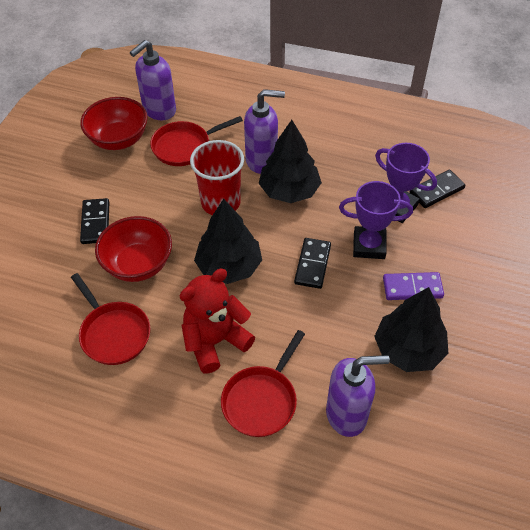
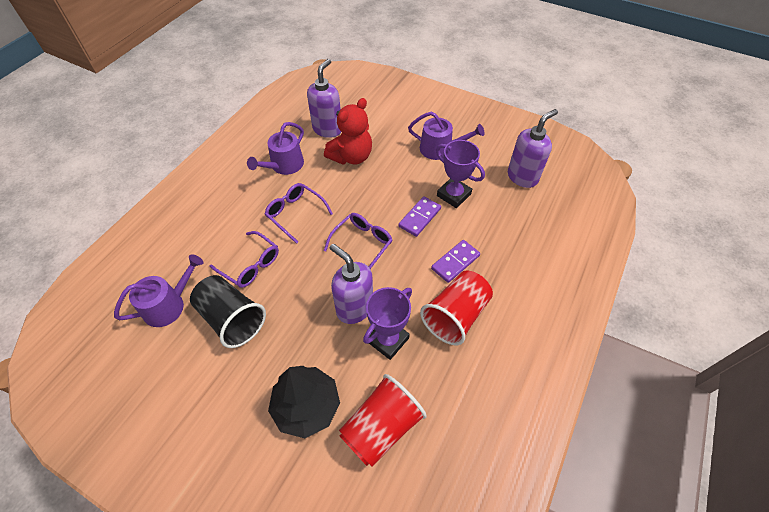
black cup: none = 0 -> [190,275,266,348] = 1
black domino: [80,198,110,244] [294,238,331,289] [410,170,465,208] = 3 -> none = 0
black tree: [194,199,262,284] [259,120,322,203] [374,287,448,372] = 3 -> [268,366,340,438] = 1
purple domino: [383,272,444,300] = 1 -> [399,196,441,237] [431,240,480,283] = 2
purple glasses: none = 0 -> [209,231,279,288] [265,183,333,244] [324,213,392,269] = 3
purple watering can: none = 0 -> [114,254,204,327] [247,122,304,175] [408,112,484,160] = 3
red bowl: [80,97,148,150] [95,216,172,282] = 2 -> none = 0
red cup: [190,140,244,215] = 1 -> [339,374,427,467] [420,270,493,345] = 2
red pan: [71,273,150,365] [150,116,243,166] [221,330,305,437] = 3 -> none = 0

